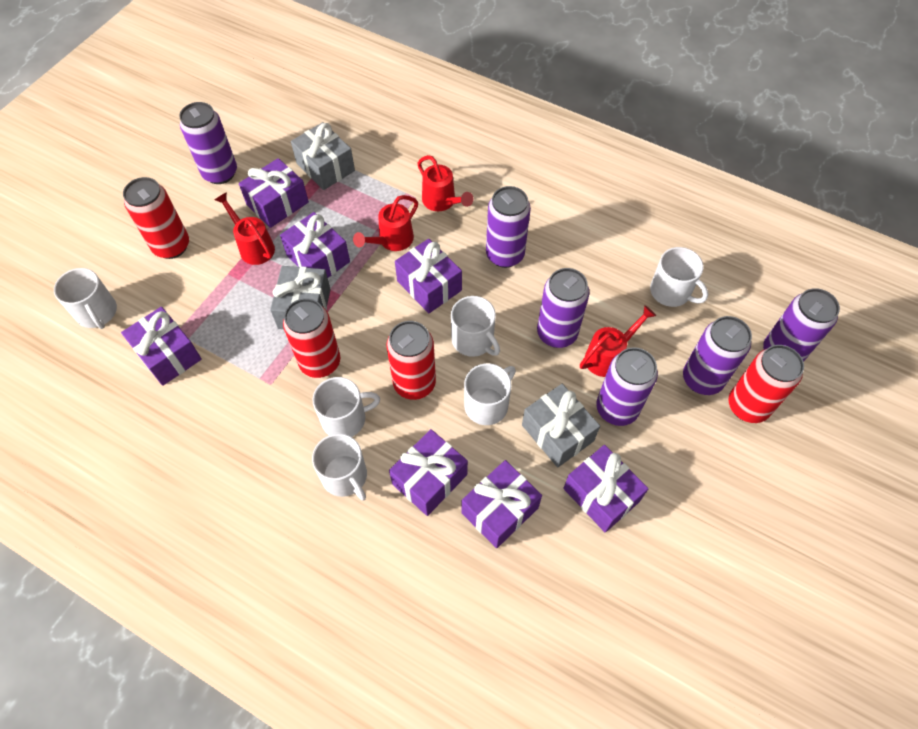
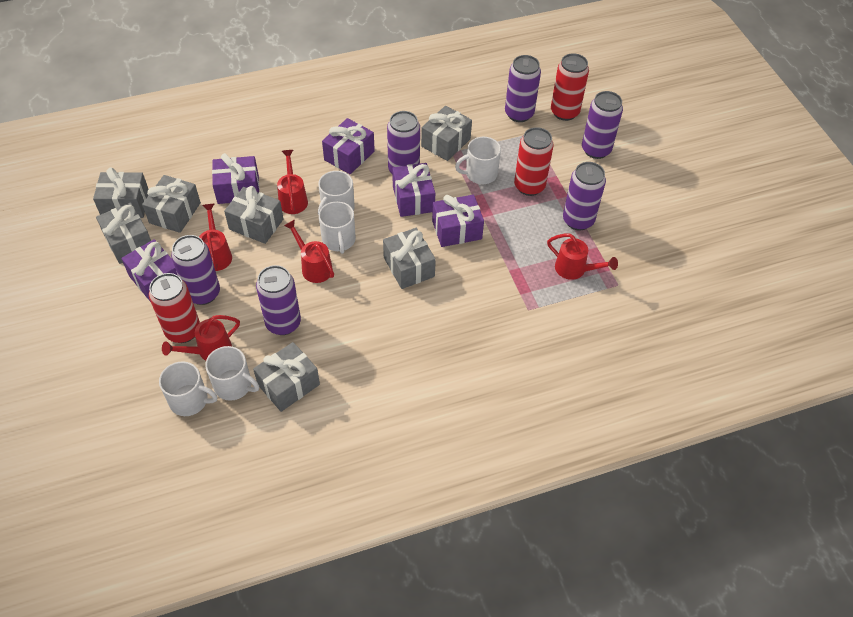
grey gift: [270,266,331,329] [291,122,355,190] [522,384,600,467] = 3 -> [93,168,149,218] [96,203,151,264] [142,175,201,233] [224,186,283,244] [253,342,320,412] [383,228,436,289] [421,106,472,161] = 7
purple gift: [121,307,202,386] [239,158,309,228] [280,212,350,278] [389,429,468,516] [395,239,462,313] [461,460,542,548] [563,445,648,533] = 7 -> [121,239,177,301] [212,153,260,204] [322,118,375,174] [392,163,435,217] [432,195,484,247] = 5
red can: [123,177,189,259] [283,298,340,378] [386,321,436,400] [728,345,804,423] = 4 -> [149,273,200,343] [514,127,554,196] [551,53,589,121] = 3
red watering can: [215,192,275,265] [353,195,418,251] [417,155,474,211] [580,305,656,377] = 4 -> [162,315,240,361] [199,204,232,271] [277,150,308,214] [284,219,334,283] [547,233,618,280] = 5
white mug: [54,268,117,329] [312,377,380,437] [312,434,367,501] [451,296,500,357] [464,363,516,425] [650,247,708,307] = 6 -> [159,361,217,416] [205,346,259,401] [318,171,355,215] [319,201,356,254] [455,137,501,184] = 5

